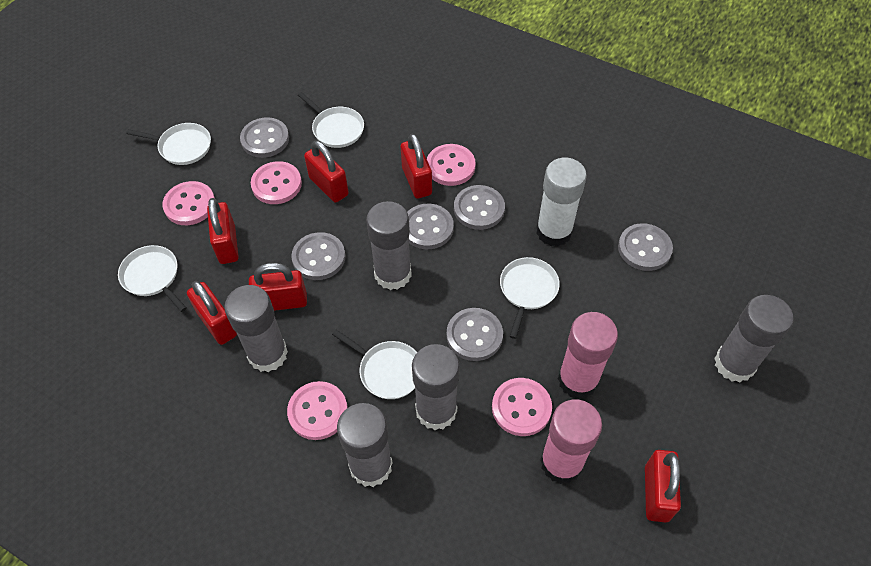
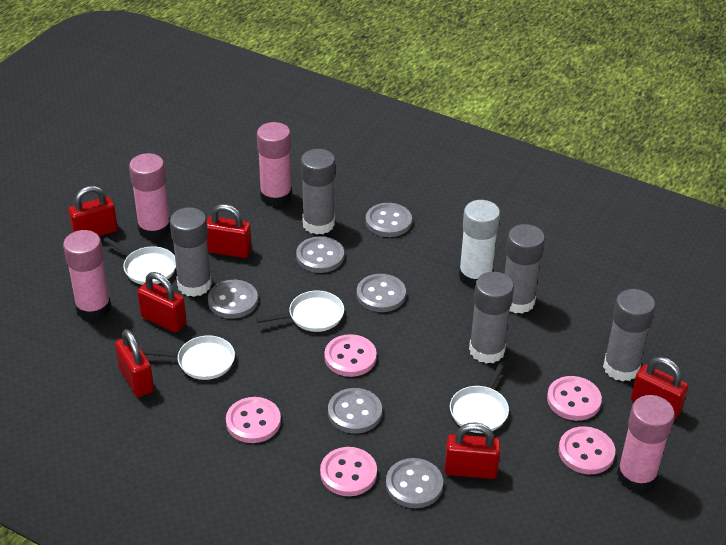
pink glue stick: [540,400,602,484] [558,312,618,399] = 2 -> [63,230,111,321] [129,153,170,240] [257,122,292,207] [617,395,675,492] = 4
white pan: [118,245,187,312] [126,123,211,165] [298,92,364,148] [332,330,417,399] [500,257,560,339] = 5 -> [103,237,176,285] [142,335,235,380] [256,291,344,332] [450,360,509,433] = 4

